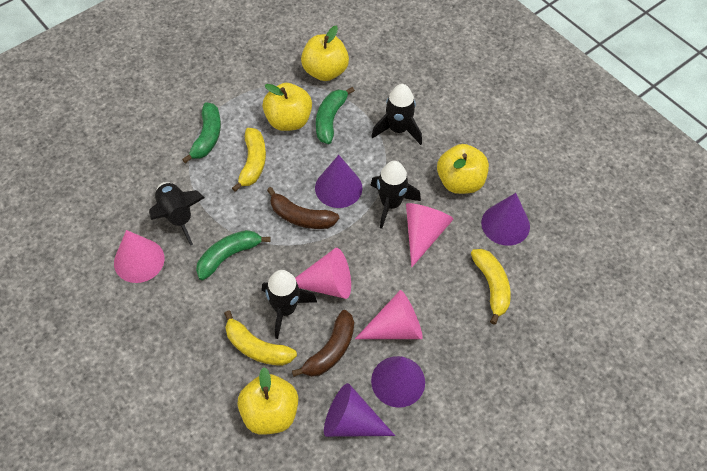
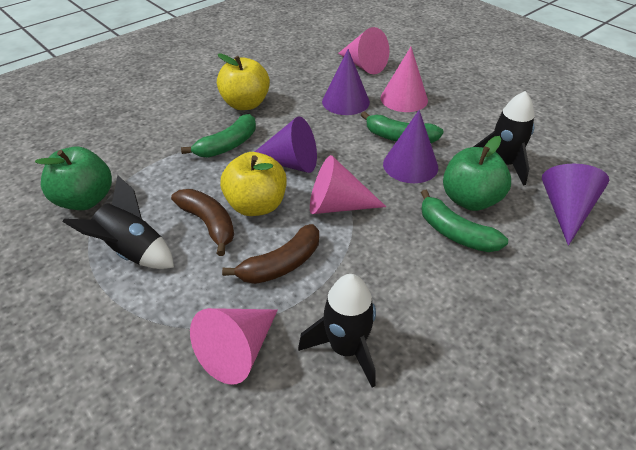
black rocket: [149,182,205,246] [262,270,317,339] [370,161,421,229] [371,84,422,145] = 4 -> [63,175,174,269] [298,274,376,388] [474,91,534,186] = 3
green apple: none = 0 -> [35,147,112,210] [443,136,511,211] = 2
yellow apple: [237,367,298,435] [263,83,312,131] [301,26,349,81] [437,144,489,194] = 4 -> [217,53,270,110] [220,152,287,216] = 2
yellow banana: [224,310,297,366] [232,128,266,192] [471,249,511,325] = 3 -> none = 0

